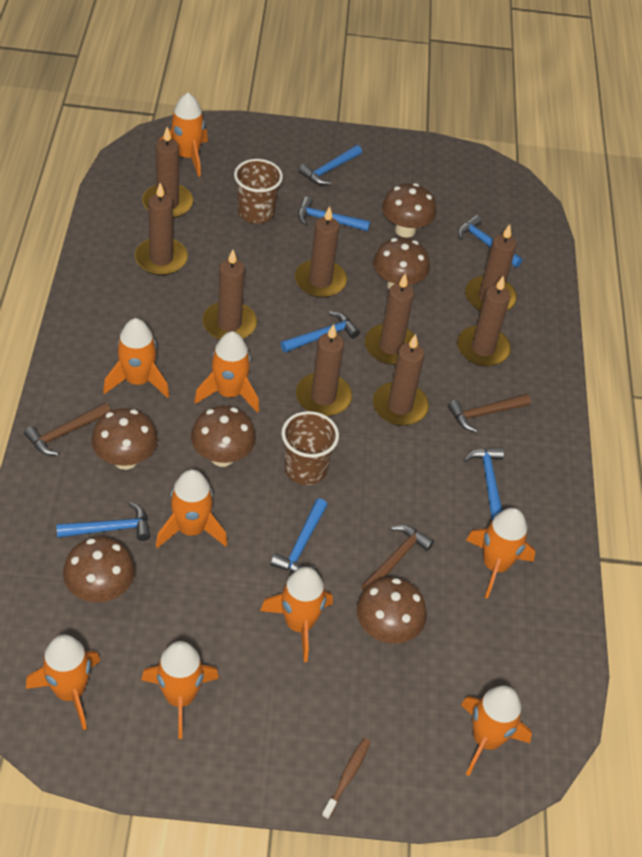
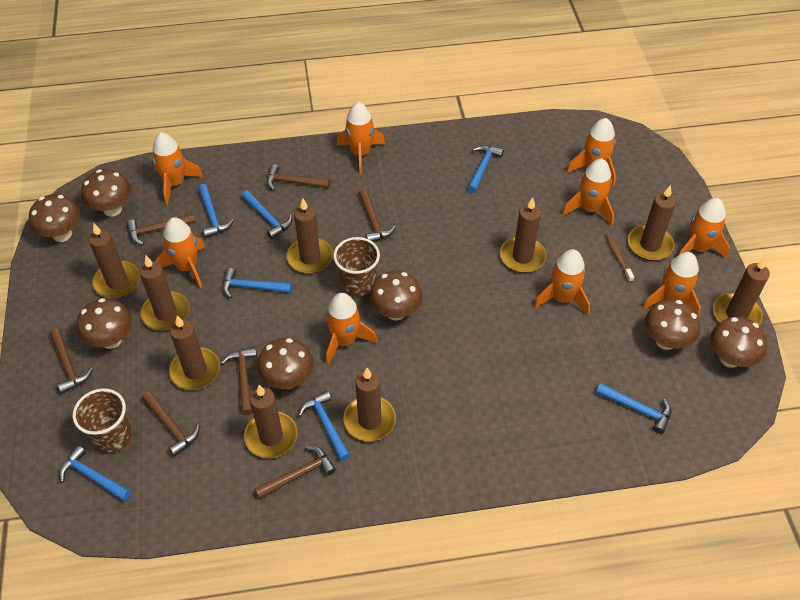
brown hammer: [24,402,111,455] [361,525,434,591] [448,394,531,432] = 3 -> [50,329,93,394] [126,213,196,245] [142,391,200,456] [221,347,257,415] [255,446,336,499] [267,164,330,191] [358,189,396,242] = 7
brown mushroom: [63,537,135,602] [92,408,158,470] [191,406,256,467] [356,577,427,644] [373,238,430,289] [382,183,437,238] = 6 -> [29,194,80,242] [77,298,132,349] [81,169,131,217] [257,338,314,389] [369,271,423,320] [645,299,700,350] [710,317,767,368] = 7

